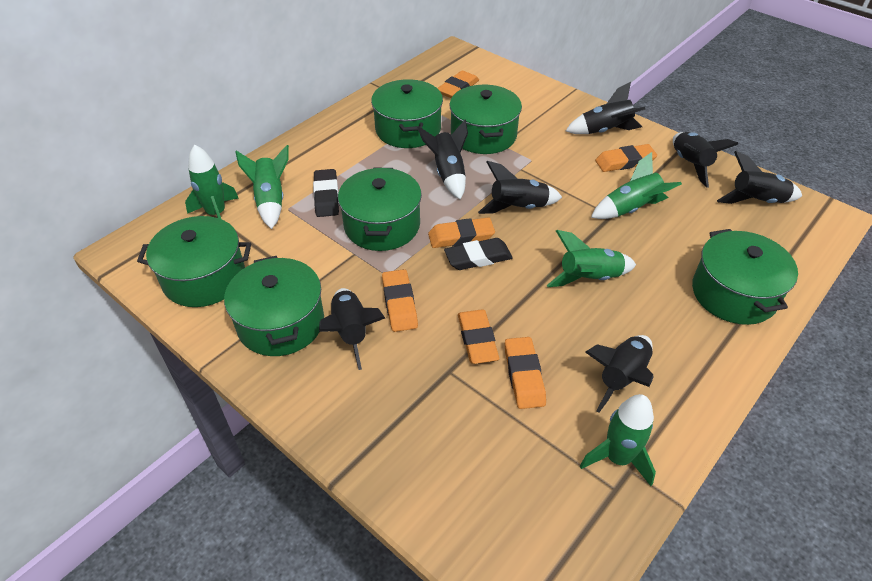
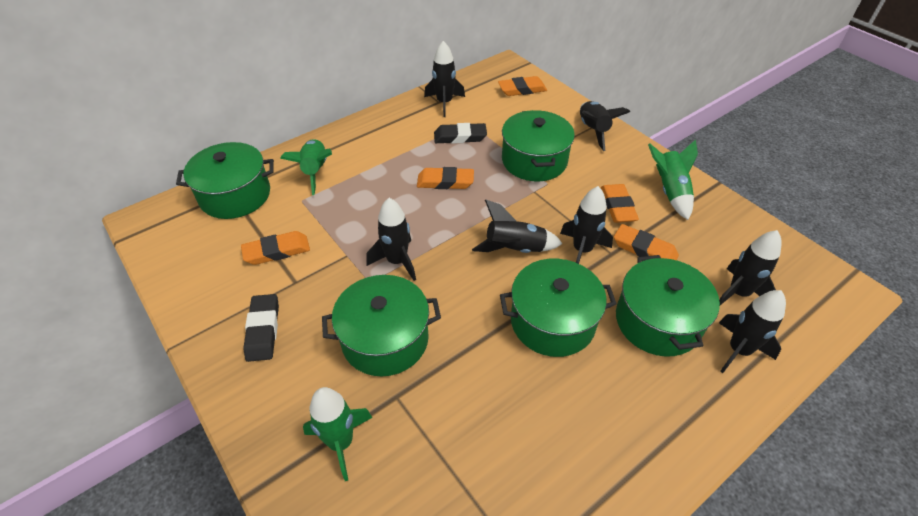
green pot: [137,216,251,307] [224,256,324,356] [338,168,422,251] [371,79,443,148] [449,85,522,154] [692,229,798,325] = 6 -> [176,142,274,219] [322,275,441,377] [500,259,617,357] [502,110,575,181] [616,255,720,357] = 5
green rocket: [185,144,239,219] [235,145,289,229] [547,230,636,287] [580,394,656,486] [591,152,682,219] = 5 -> [280,139,332,195] [303,387,372,481] [648,140,698,220] = 3
orange eraser: [382,269,418,332] [428,217,495,248] [437,71,479,98] [458,309,499,364] [505,337,546,409] [595,144,657,172] = 6 -> [241,231,310,265] [417,167,474,189] [498,76,547,96] [601,184,639,223] [614,224,679,260] = 5

